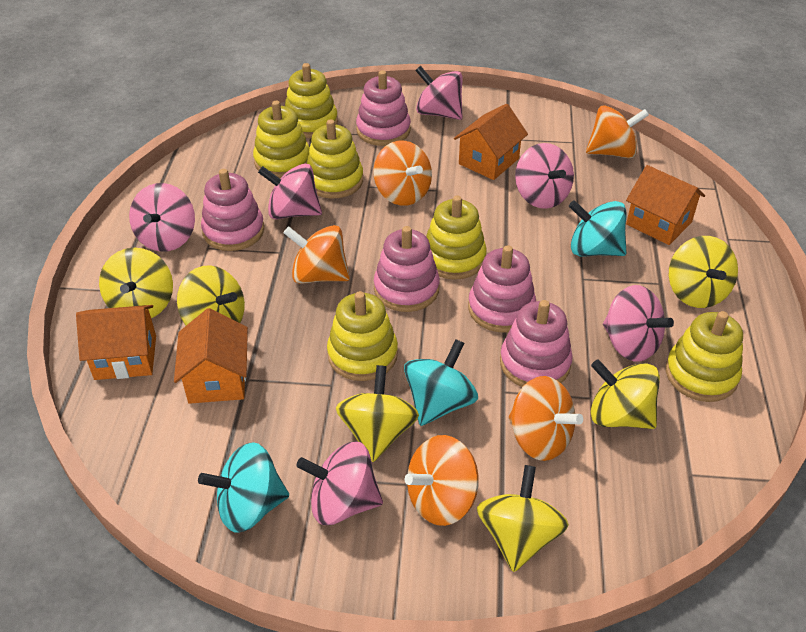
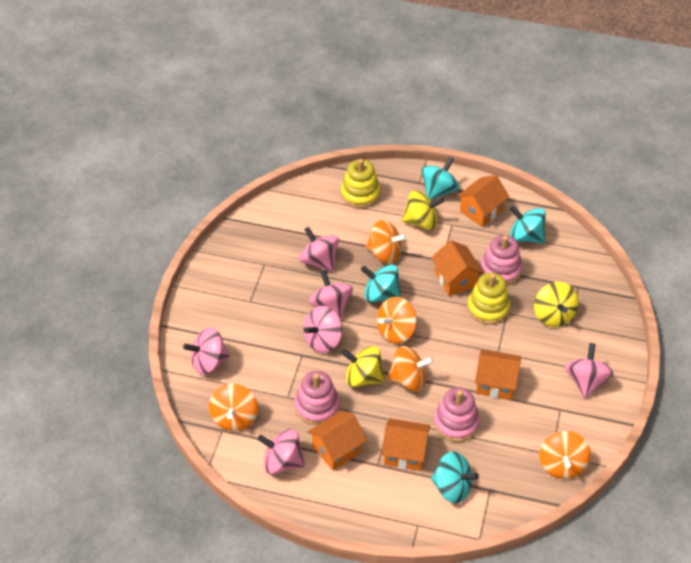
orange house: [76,305,156,380] [174,308,248,404] [454,104,528,180] [626,165,705,245] = 4 -> [308,411,367,470] [381,418,430,471] [431,240,483,296] [457,175,509,227] [475,349,521,400] = 5
pink stacking toy: [201,169,264,251] [356,70,411,146] [374,226,440,312] [468,245,536,333] [500,300,573,387] = 5 -> [295,371,340,425] [434,387,480,442] [480,235,522,285] = 3
turquoise spinning top: [198,442,289,533] [404,339,478,426] [569,200,626,257] = 3 -> [361,264,401,302] [421,157,459,200] [431,451,479,503] [510,206,546,243] = 4
yellow spinning top: [99,248,173,318] [177,265,245,325] [336,365,419,462] [477,465,569,572] [591,359,660,429] [669,236,738,308] = 6 -> [341,346,385,387] [402,190,444,230] [534,282,579,327] = 3
yellow stacking toy: [253,101,310,178] [285,63,338,138] [307,119,363,199] [327,291,398,381] [426,195,487,280] [666,311,743,402] = 6 -> [341,159,380,208] [467,273,511,325] = 2

